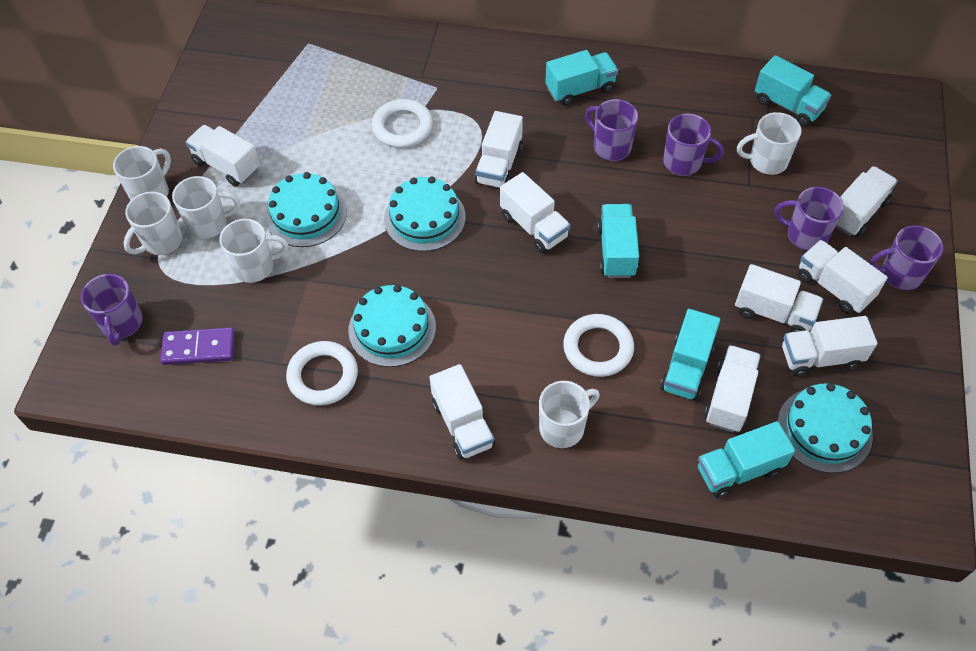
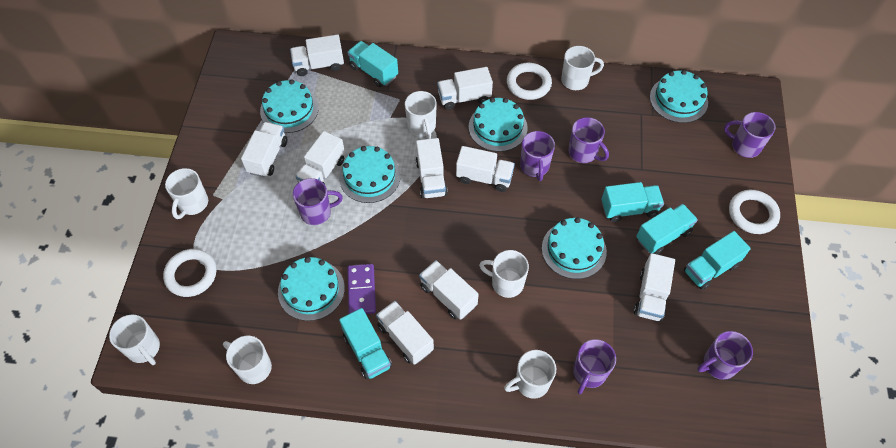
purple mug: [81,274,143,346] [585,99,638,161] [663,113,724,176] [775,187,844,250] [869,225,943,290] = 5 -> [293,178,343,225] [520,131,555,181] [568,117,609,163] [573,339,616,394] [697,331,753,380] [724,112,776,158] = 6
turquoise cake: [265,172,347,247] [348,285,436,367] [384,176,466,251] [777,383,873,473] = 4 -> [260,79,319,133] [278,257,345,321] [339,146,401,203] [469,98,528,152] [542,217,607,279] [650,70,708,123] = 6
white mug: [113,146,171,200] [123,192,182,255] [172,176,240,239] [219,219,288,283] [539,381,600,448] [737,112,801,175] = 6 -> [109,315,160,365] [165,168,208,219] [223,336,272,384] [405,91,437,139] [479,250,529,298] [504,350,556,399] [561,46,604,90] = 7

